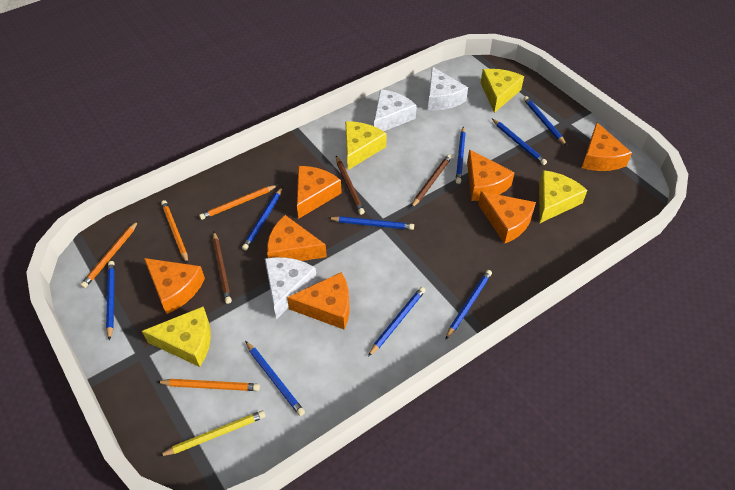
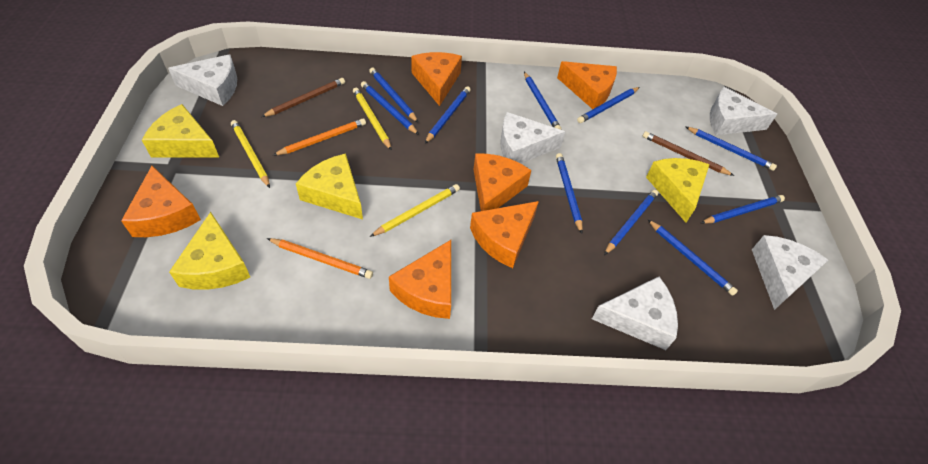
blue pencil: [106,261,115,341] [242,187,282,250] [245,341,305,416] [328,216,414,230] [368,287,426,356] [445,270,492,340] [456,126,466,184] [492,119,547,165] [523,96,567,146] = 9 -> [361,81,419,135] [369,68,418,122] [425,86,471,144] [524,72,561,130] [556,153,583,234] [577,87,640,123] [604,190,658,255] [647,219,738,296] [686,127,777,171] [701,195,785,224] = 10
brown pencil: [213,232,232,304] [336,156,365,215] [411,154,452,208] = 3 -> [261,78,345,117] [643,131,734,176] = 2
orange cheese: [144,258,205,314] [267,215,327,261] [287,272,350,329] [297,166,342,219] [467,149,515,201] [478,191,536,244] [582,123,632,171] = 7 -> [121,166,201,237] [389,240,451,319] [411,52,462,106] [470,201,539,268] [473,153,531,211] [557,61,617,109] = 6
orange pencil: [80,221,138,288] [157,379,260,391] [161,200,188,264] [199,185,278,220] = 4 -> [267,238,373,279] [272,118,366,156] = 2
white cheese: [265,257,317,319] [374,89,417,131] [428,67,468,110] = 3 -> [168,54,237,106] [500,112,565,163] [592,277,678,350] [710,87,777,135] [752,235,828,310] = 5
yellow pencil: [159,410,265,456] = 1 -> [231,120,270,188] [353,88,392,150] [370,184,460,237] = 3

